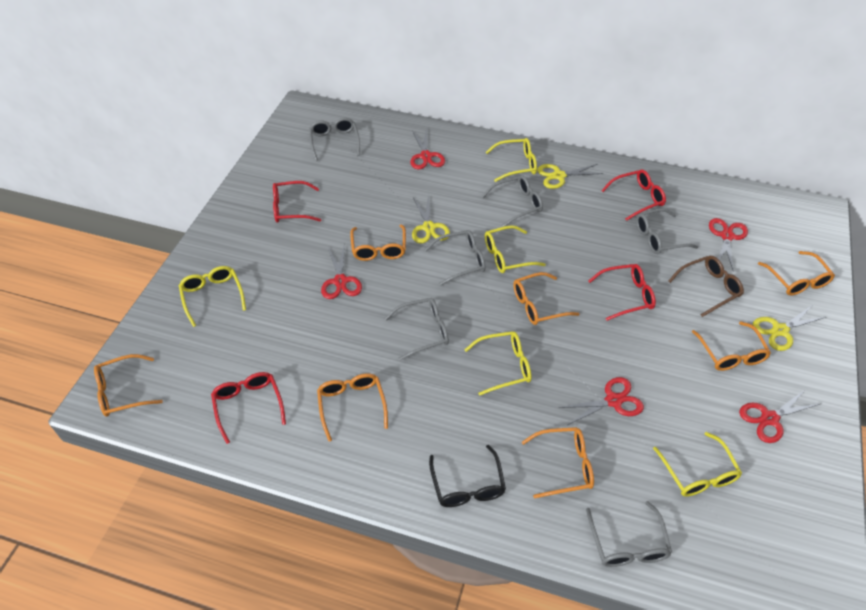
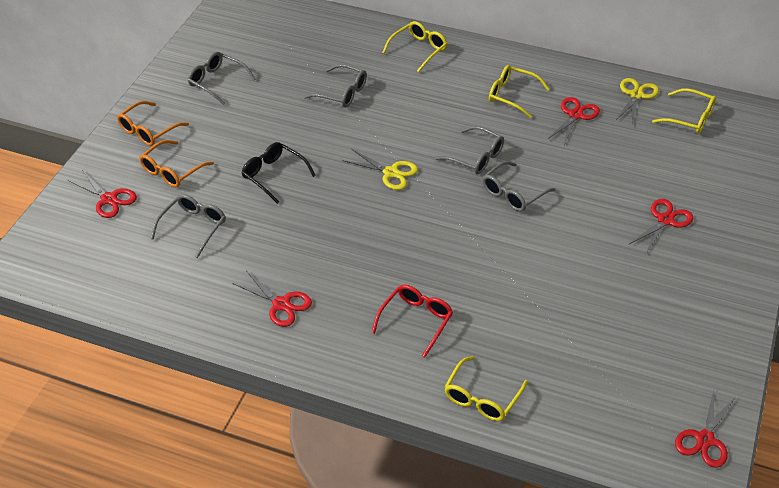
brown glasses: [669,256,744,317] = 1 -> none = 0
grey glasses: [309,118,360,161] [385,298,449,360] [425,230,485,286] [482,175,543,227] [586,501,672,567] [636,208,698,254] = 6 -> [151,194,226,258] [188,52,255,105] [304,64,367,108] [435,126,504,174] [482,161,555,212] = 5
orange glasses: [94,354,163,417] [317,373,388,442] [350,224,406,261] [513,272,579,325] [522,427,594,498] [692,321,771,371] [758,251,835,295] = 7 -> [117,101,189,146] [139,140,214,188] = 2
red glasses: [211,372,286,444] [273,181,321,223] [588,264,656,321] [601,170,666,221] = 4 -> [371,285,453,358] = 1
yellow glasses: [179,266,246,327] [465,331,531,396] [485,225,546,273] [486,138,537,182] [653,432,742,497] = 5 -> [382,21,447,73] [444,356,528,421] [489,65,550,118] [652,88,716,134] = 4
yellow scissors: [412,195,450,244] [537,164,604,189] [753,306,826,351] = 3 -> [342,149,418,190] [615,78,659,124] = 2

